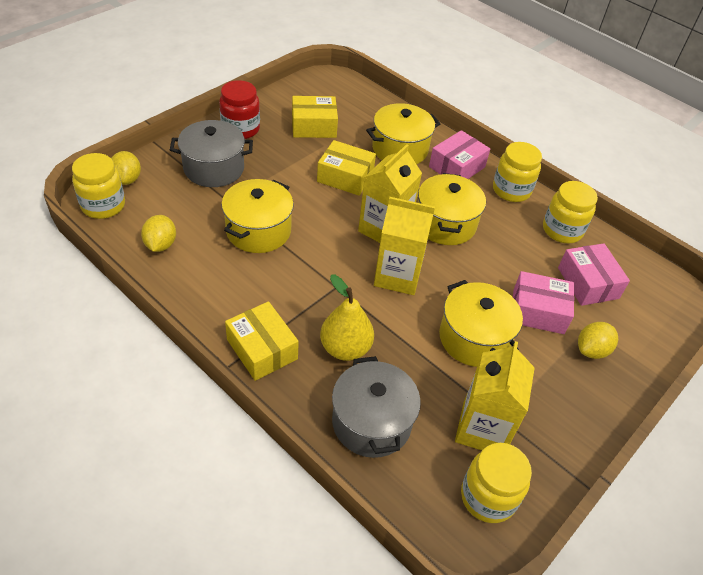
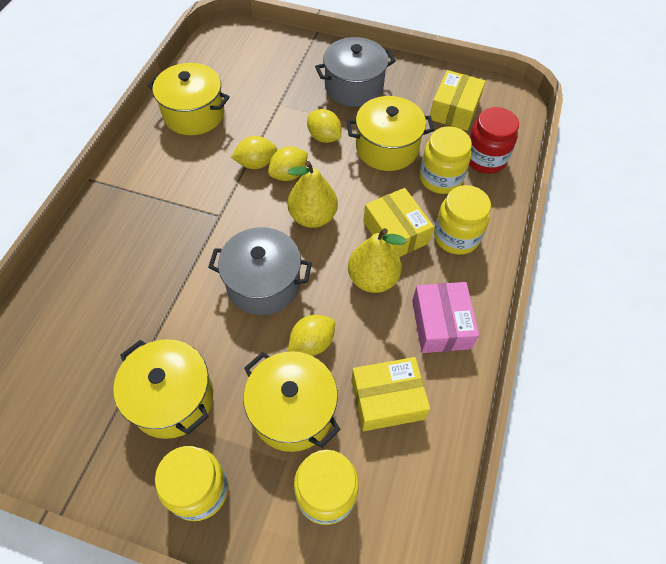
pink box: [429,130,490,179] [513,271,574,334] [558,243,630,306] = 3 -> [412,282,479,353] = 1
yellow carton: [358,144,422,243] [374,197,435,295] [455,341,535,450] = 3 -> none = 0
yellow lemon: [111,151,141,185] [141,215,176,252] [578,322,618,359] = 3 -> [231,136,277,169] [268,147,308,181] [288,315,335,356] [307,109,341,143] = 4
yellow pear: [320,274,374,361] = 1 -> [288,161,338,228] [348,228,406,293] = 2

